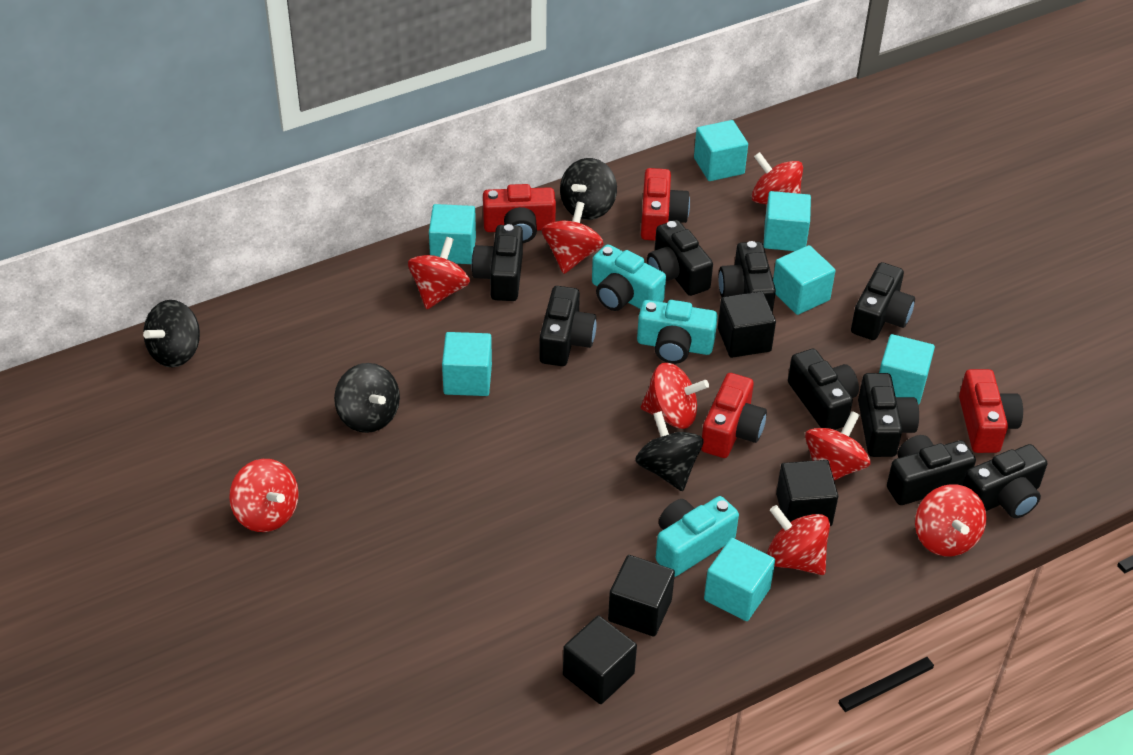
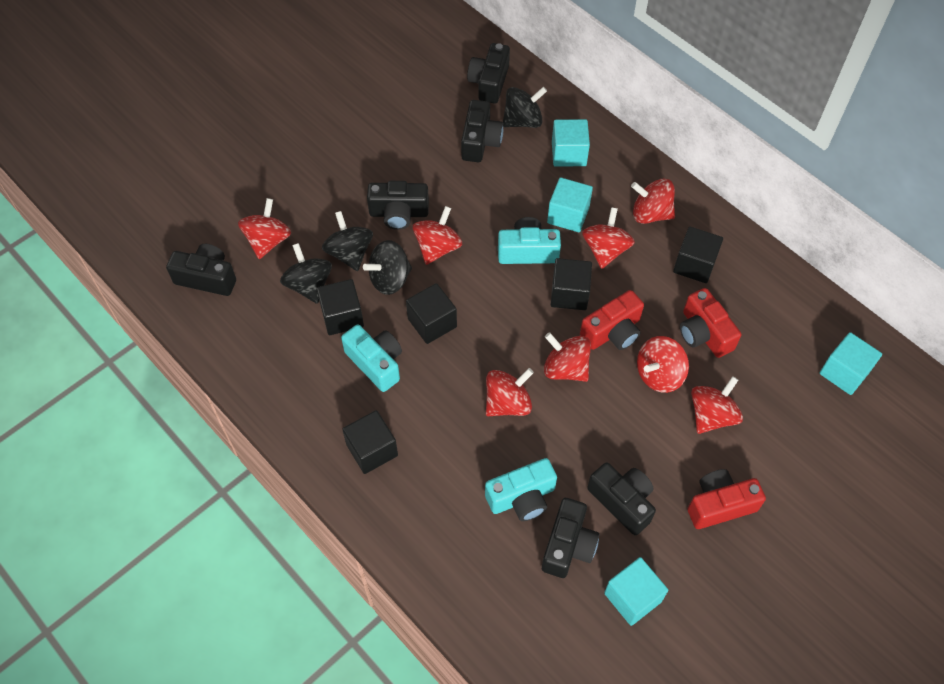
black camera: [471,224,523,301] [539,286,596,366] [647,220,713,296] [719,241,776,313] [788,349,859,430] [851,262,915,340] [858,373,919,457] [887,435,976,505] [962,444,1047,518] = 9 -> [166,244,236,296] [367,181,429,230] [461,100,503,162] [467,43,510,104] [542,498,600,578] [587,462,656,535] = 6
black cube: [563,615,637,704] [608,555,675,637] [718,291,776,358] [776,460,838,526] = 4 -> [317,279,364,335] [342,410,398,474] [406,283,457,344] [551,258,592,310] [673,227,723,283] = 5
red camera: [483,184,556,243] [641,168,690,241] [701,373,767,458] [959,369,1023,453] = 4 -> [580,290,644,350] [680,288,741,358] [687,469,766,529] = 3
turquoise cube: [429,204,476,264] [442,332,492,396] [694,120,748,181] [704,538,775,621] [763,191,811,251] [773,245,835,315] [879,334,935,405] = 7 -> [547,177,593,232] [552,119,590,167] [604,557,668,626] [820,332,882,395] = 4

